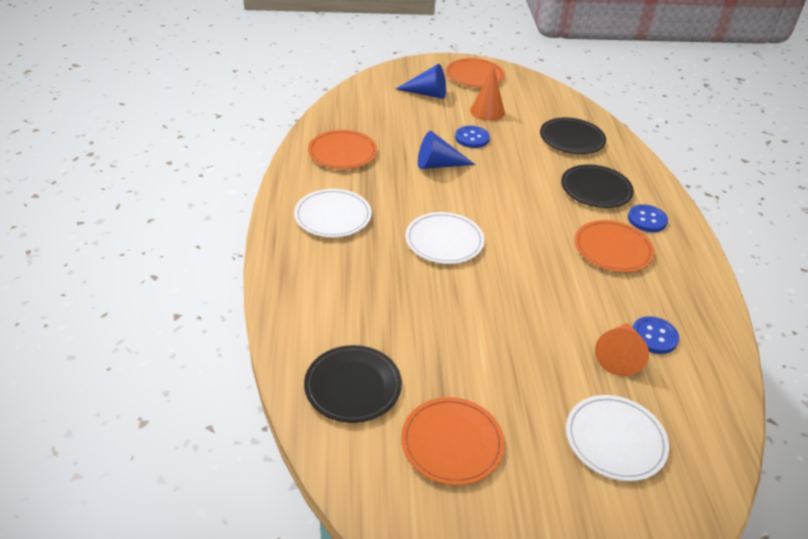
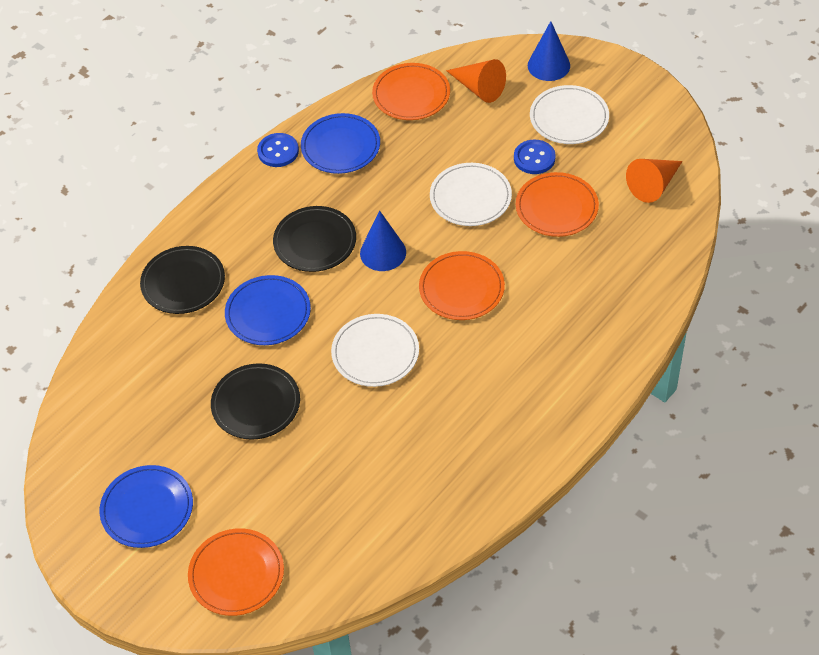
blue button: [455,126,490,148] [628,204,668,232] [632,316,679,354] = 3 -> [257,133,299,167] [514,140,556,174] = 2
blue plate: none = 0 -> [99,465,193,548] [225,275,311,345] [301,113,380,174] = 3

